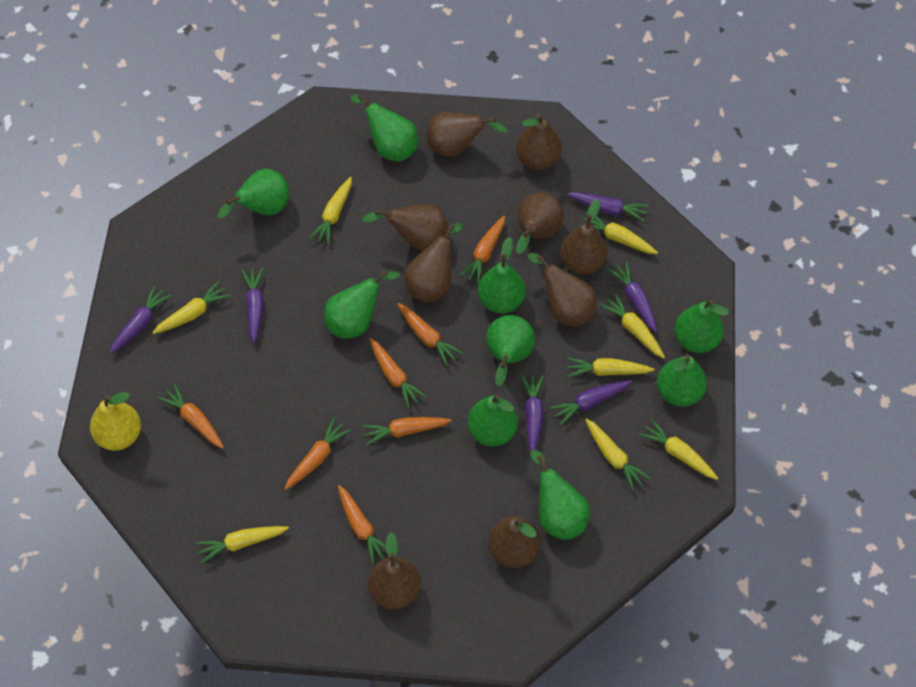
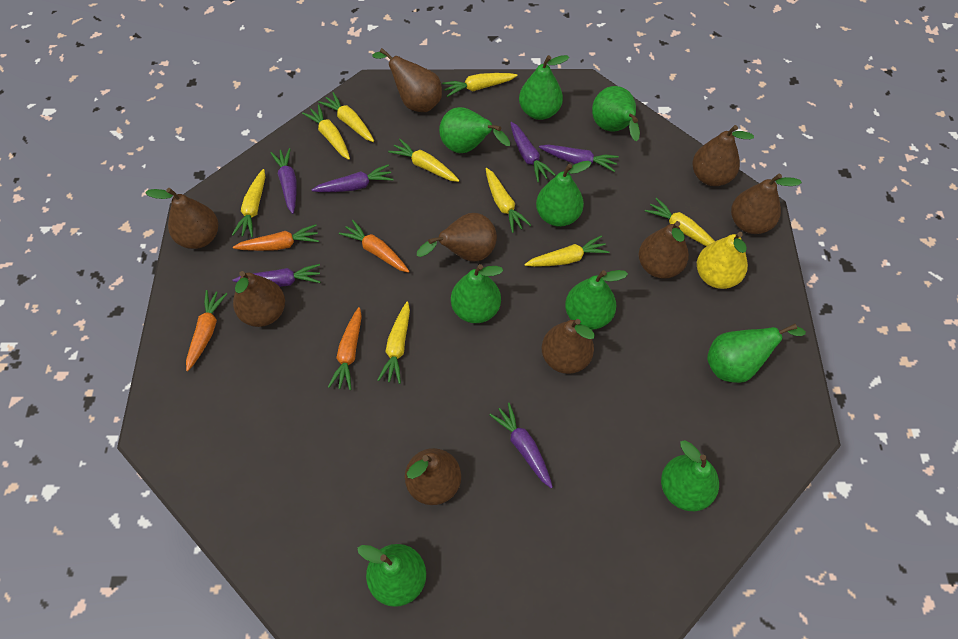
orange carrot: [158,384,224,449] [284,418,351,490] [338,485,386,565] [362,417,452,446] [370,338,427,409] [398,303,463,366] [460,216,505,284] = 7 -> [186,290,227,371] [233,224,319,251] [328,307,362,390] [339,220,409,273] = 4
yellow carrot: [152,281,231,334] [196,526,289,563] [309,177,352,245] [567,357,654,377] [579,216,658,254] [585,418,650,491] [600,293,665,359] [639,419,718,480] = 8 -> [232,169,265,238] [302,105,350,160] [318,92,374,142] [378,301,410,384] [388,139,460,182] [442,73,517,97] [486,168,531,233] [525,235,609,267] [645,198,715,246] = 9

